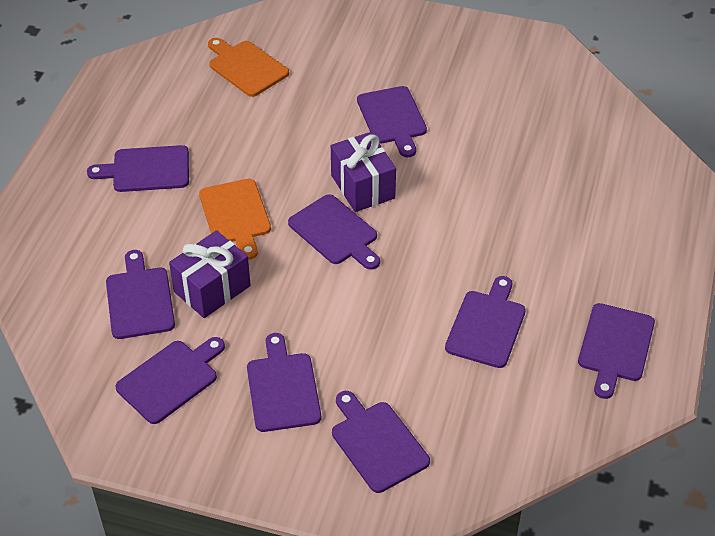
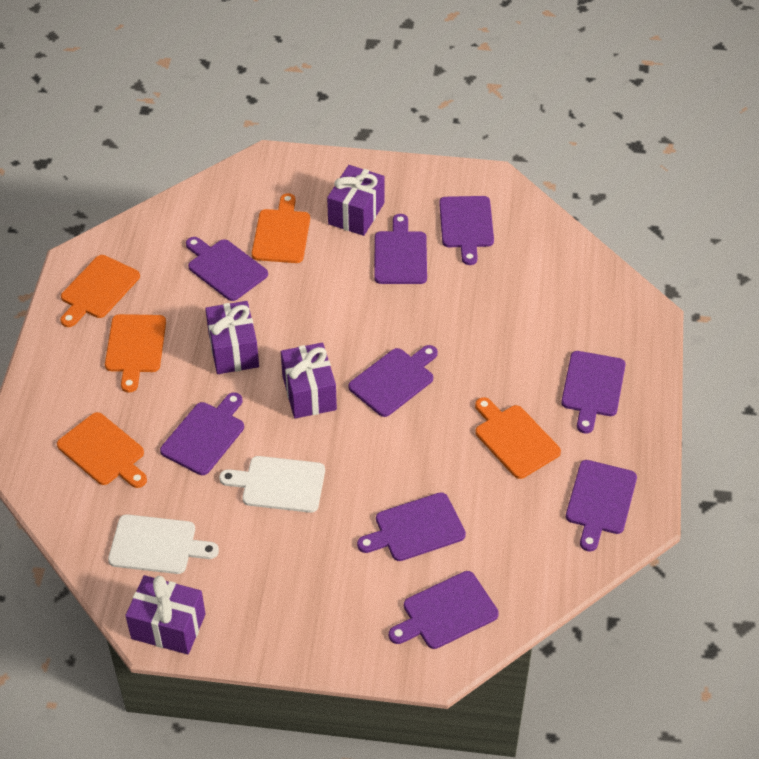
orange cutting board: [199,178,271,260] [208,38,289,97] = 2 -> [57,412,147,488] [61,255,140,327] [105,314,166,392] [252,193,310,263] [475,397,561,479] = 5
purple gift: [169,230,251,318] [331,132,396,212] = 2 -> [125,575,206,655] [205,301,259,374] [281,342,337,419] [327,165,385,236] = 4
white cutting board: none = 0 -> [108,514,219,574] [219,456,325,513] = 2

